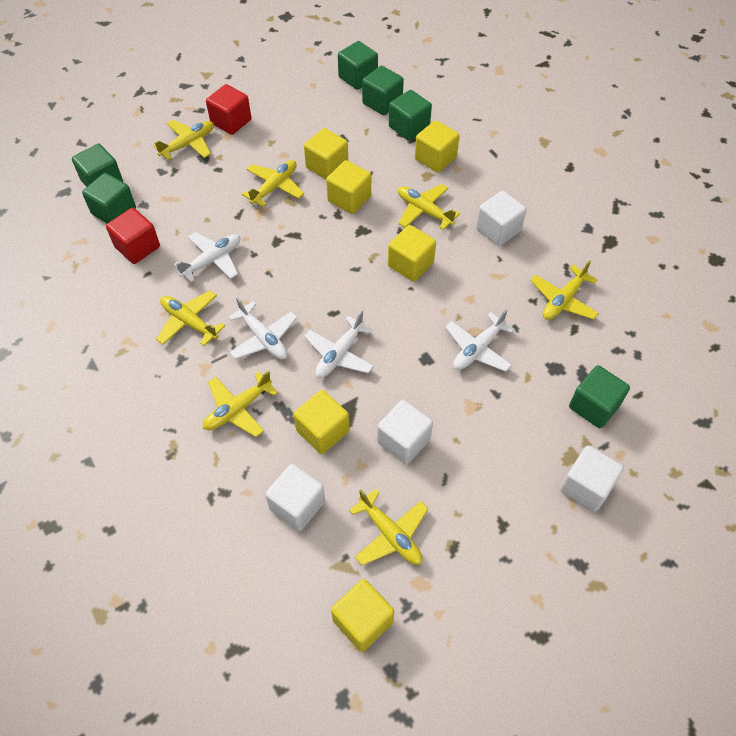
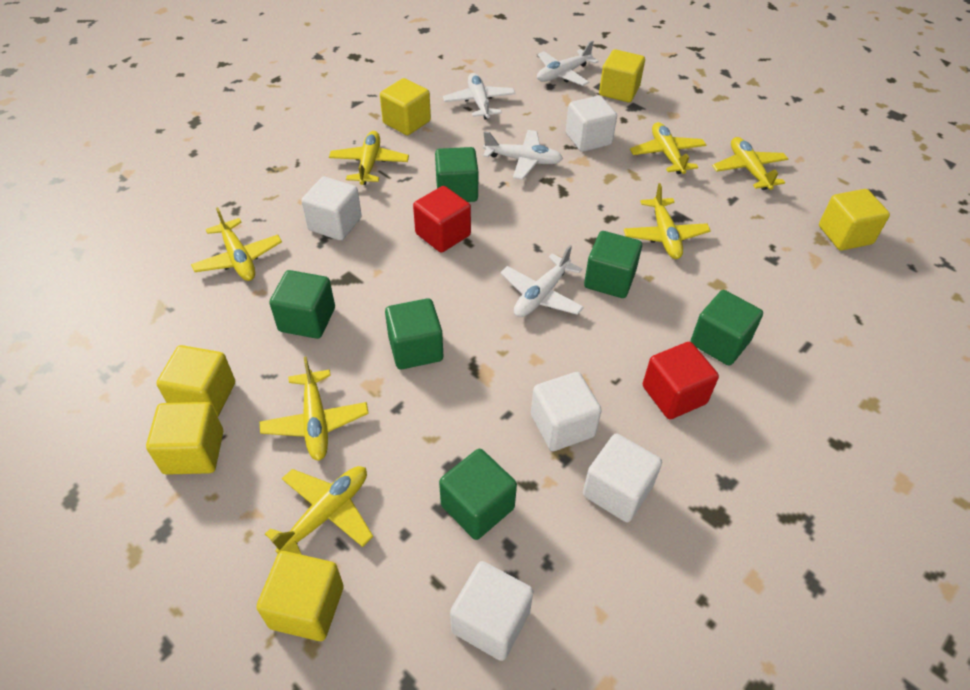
white cube: [265,464,325,531] [377,400,433,464] [476,191,526,246] [560,446,624,512] = 4 -> [301,176,362,241] [450,561,534,661] [531,372,602,451] [566,96,617,152] [583,434,662,522] = 5

